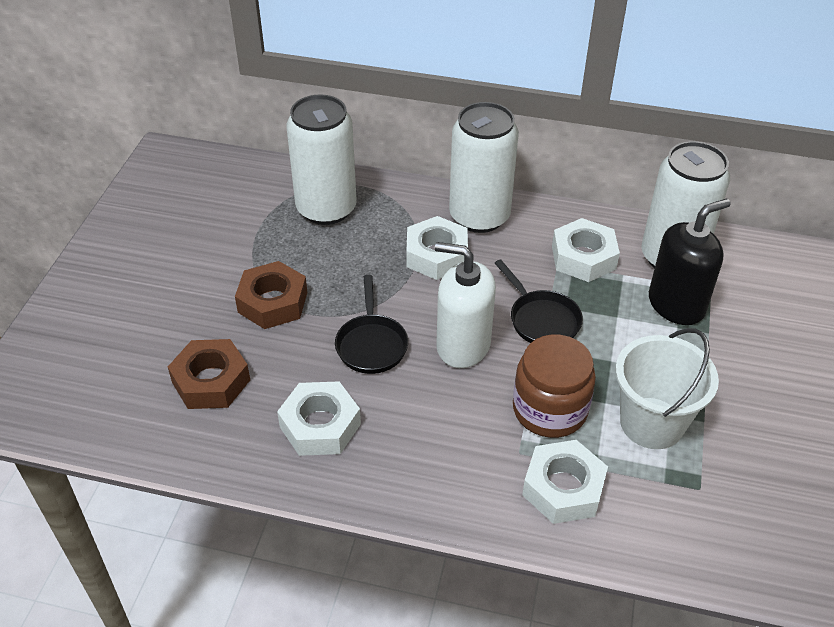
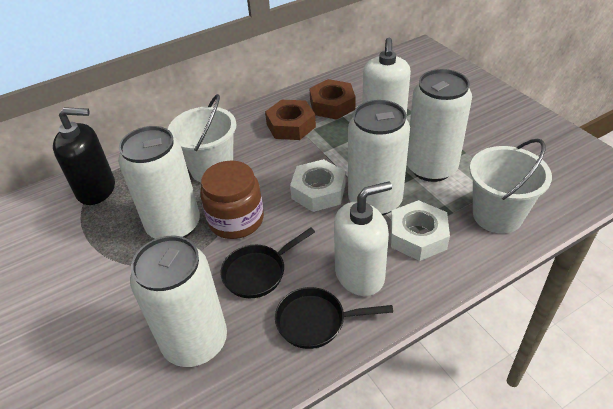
white bucket: [616,328,719,449] = 1 -> [168,94,236,182] [469,139,552,234] = 2
white can: [286,94,357,225] [449,102,519,233] [641,141,730,268] = 3 -> [118,126,200,239] [130,236,227,367] [348,100,410,215] [407,69,472,182] = 4
white nut: [277,381,361,456] [407,216,468,280] [522,440,608,524] [552,218,620,282] = 4 -> [290,159,346,212] [391,200,450,261] = 2
white soap dispenser: [435,242,496,368] = 1 -> [334,181,392,296] [362,38,411,115] = 2

